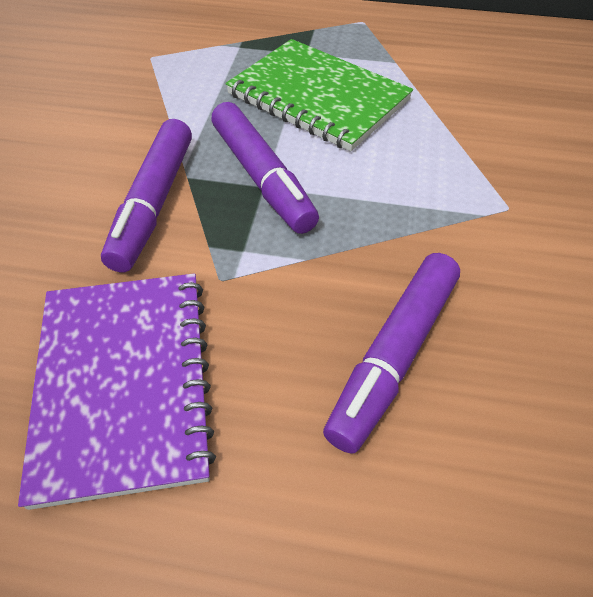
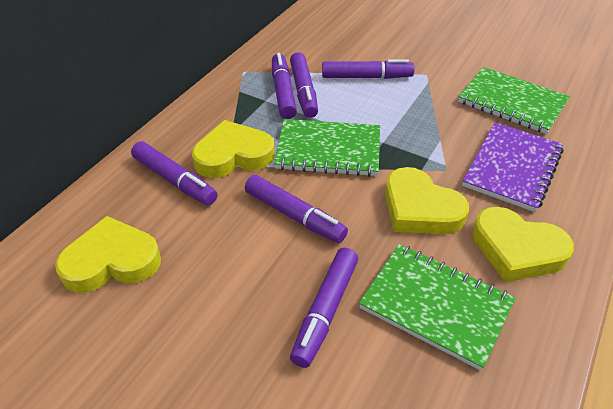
green notebook: [226,39,413,152] = 1 -> [274,119,380,177] [359,244,516,371] [458,67,570,134] = 3
purple marker: [101,119,192,272] [211,102,319,234] [323,253,460,454] = 3 -> [131,141,217,205] [245,175,348,243] [272,53,297,119] [290,52,318,118] [290,248,358,368] [322,59,415,79] = 6
yellow heart: none = 0 -> [55,216,161,293] [192,120,275,178] [385,167,469,234] [472,207,574,282] = 4

